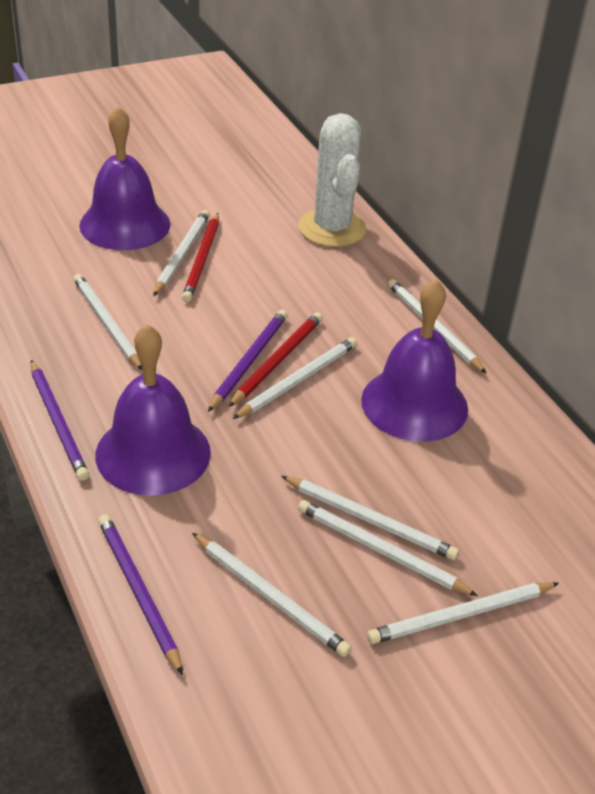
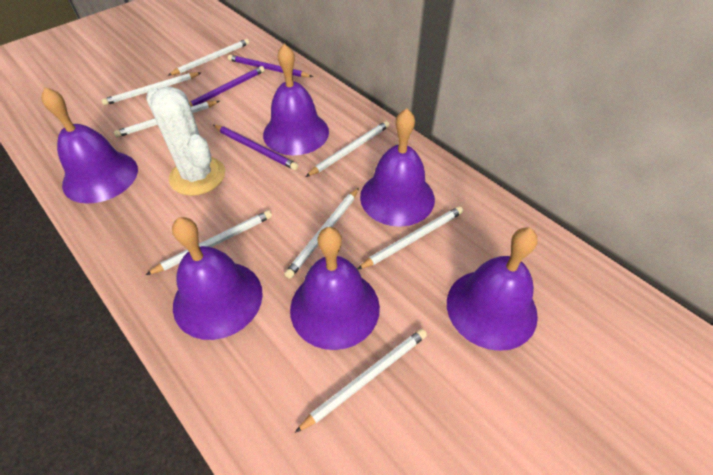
purple bell: [79,106,170,250] [95,324,211,496] [361,279,468,442] = 3 -> [41,87,138,204] [172,217,263,340] [263,44,329,155] [290,227,380,350] [360,108,435,227] [447,228,538,351] = 6
red pencil: [182,213,219,302] [228,312,323,407] = 2 -> none = 0

